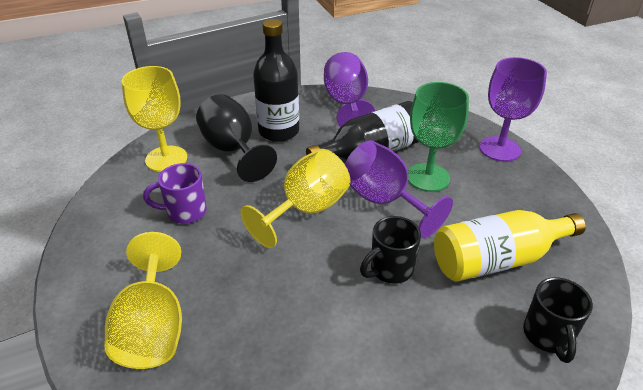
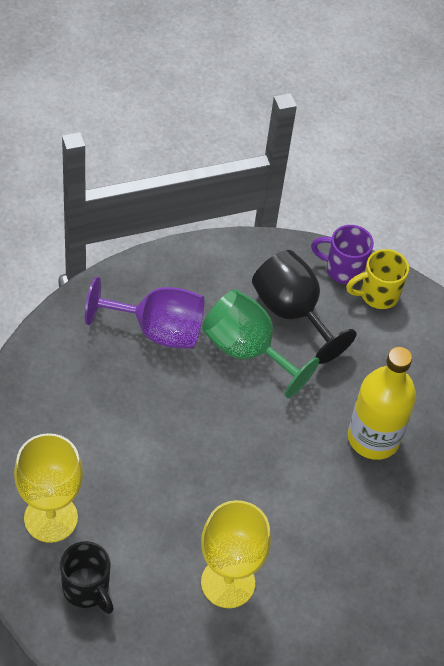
black bottle: [253,19,299,142] [306,101,419,160] = 2 -> none = 0
black mug: [360,216,421,284] [523,277,593,363] = 2 -> [60,541,114,614] = 1
purple goblet: [324,52,375,127] [345,141,453,238] [479,57,547,162] = 3 -> [85,277,204,349] = 1
yellow goblet: [105,232,182,369] [122,66,188,172] [241,149,350,248] = 3 -> [14,433,83,543] [201,500,271,608] = 2
yellow mug: none = 0 -> [346,249,409,309] = 1

